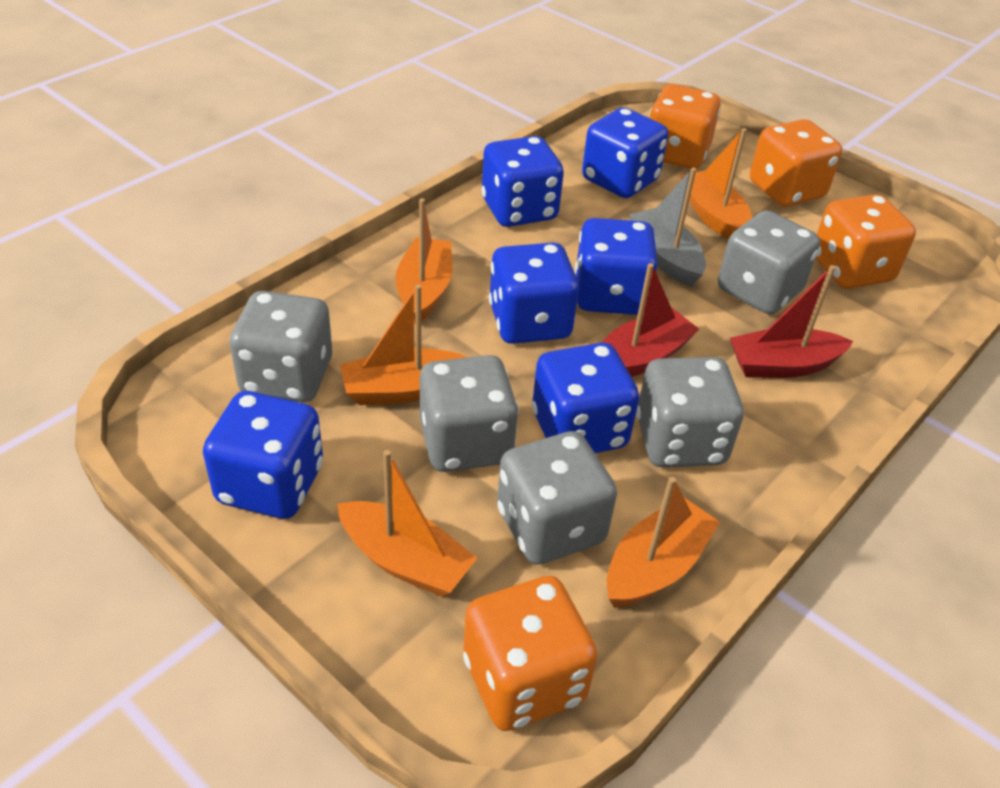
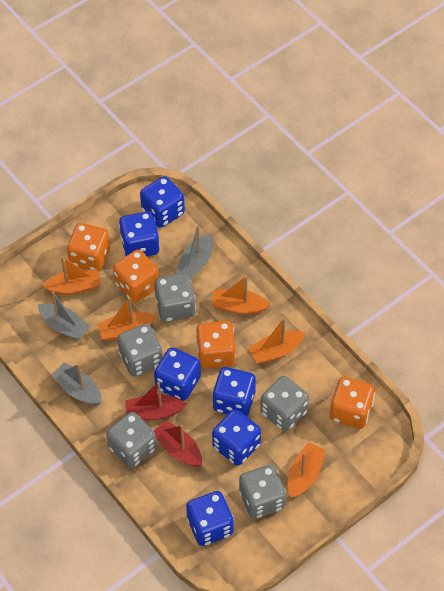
grey boat: [629,168,706,287] = 1 -> [38,291,90,340] [51,362,102,405] [175,225,213,279] = 3

